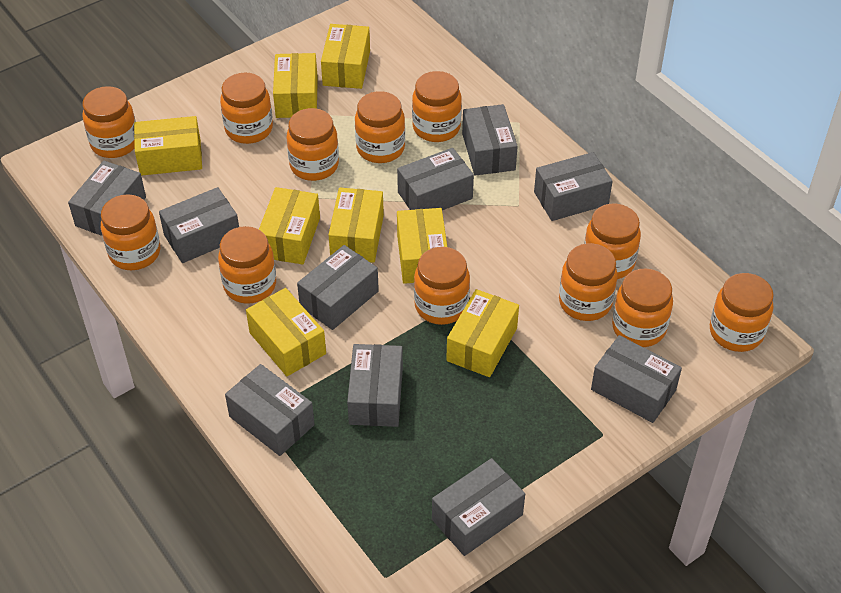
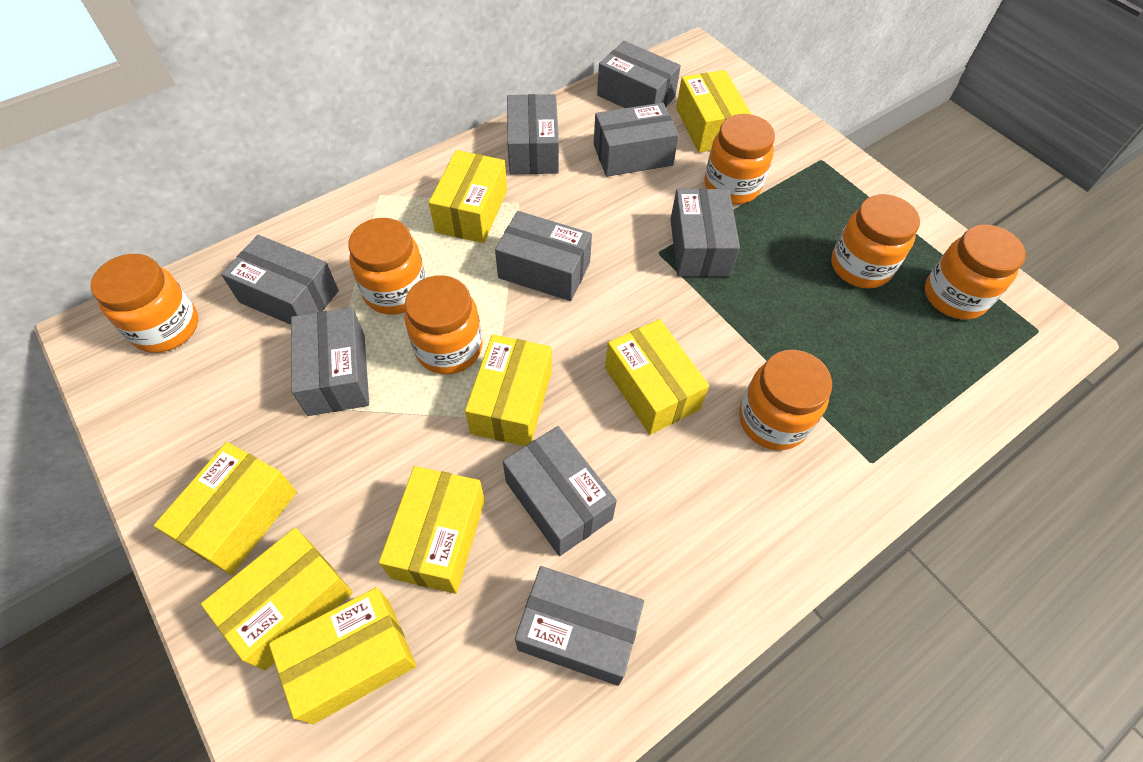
grey box: [68,161,146,236] [159,187,239,263] [225,364,315,456] [297,245,379,330] [347,344,403,427] [397,148,474,210] [432,458,525,556] [462,104,518,176] [534,152,612,221] [591,335,682,423] = 10 -> [221,235,339,325] [291,307,369,416] [495,211,592,301] [503,426,617,556] [507,94,559,175] [515,566,644,686] [594,103,679,177] [597,41,681,108] [670,188,740,277] = 9
orange jar: [82,86,136,158] [101,194,160,270] [218,226,276,304] [220,73,273,144] [287,108,339,181] [355,91,405,163] [412,71,462,142] [414,247,470,325] [559,243,618,321] [584,203,641,279] [612,269,673,347] [710,273,774,352] = 12 -> [91,254,198,353] [348,218,426,315] [405,275,482,374] [704,114,775,204] [739,350,832,450] [831,194,920,288] [925,224,1026,320] = 7

